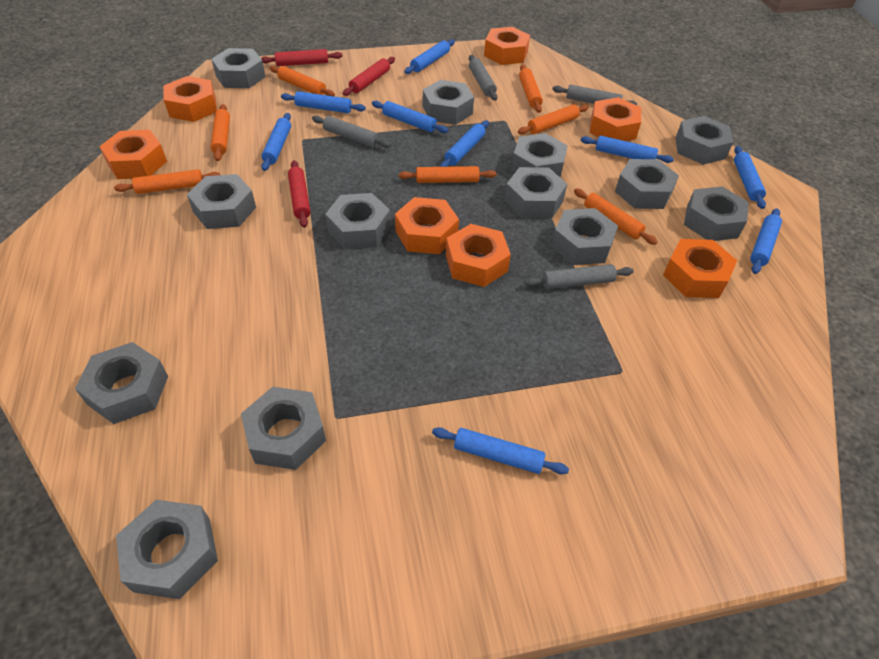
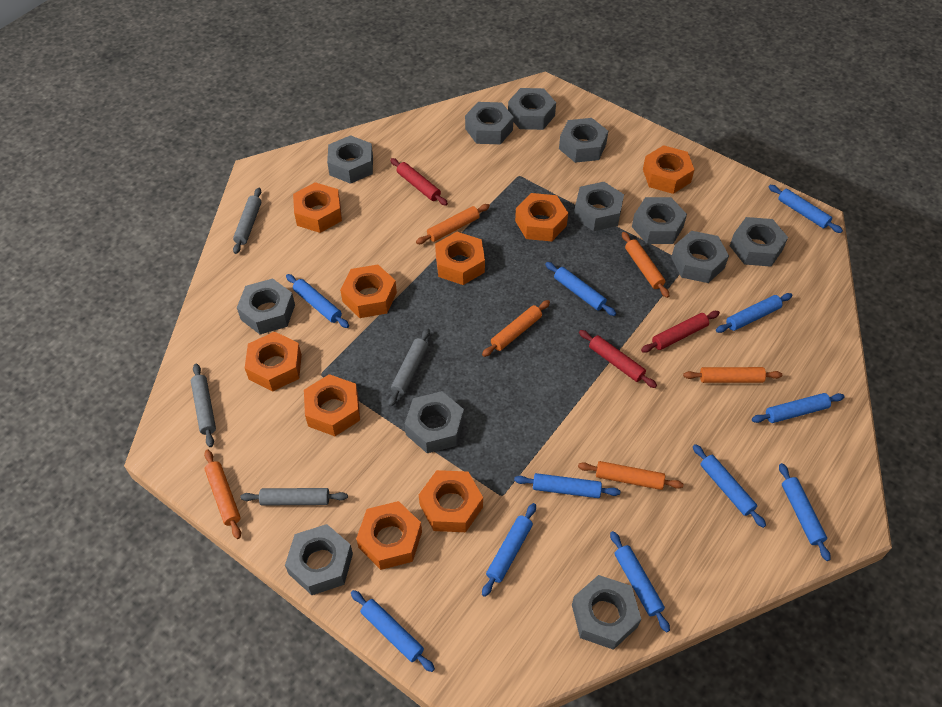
blue rolling pin: [261,113,291,171] [281,91,366,113] [372,101,448,133] [404,39,455,74] [432,427,569,474] [440,120,489,167] [580,136,674,163] [734,146,766,209] [750,208,782,274] = 9 -> [286,274,349,328] [351,590,435,672] [482,503,536,597] [514,473,620,498] [545,262,616,316] [610,531,670,632] [693,444,766,528] [716,293,792,333] [752,393,844,423] [769,185,843,233] [779,463,831,561] = 11
grey nut: [75,342,168,424] [116,500,218,599] [187,174,256,229] [211,48,265,88] [241,387,326,470] [325,193,391,249] [423,80,474,125] [504,167,567,218] [511,133,568,178] [551,208,618,265] [615,159,679,209] [676,116,733,165] [684,187,749,241] = 13 -> [237,279,295,334] [285,524,353,595] [327,135,373,184] [405,391,464,453] [465,102,514,144] [508,88,556,130] [559,118,608,163] [572,575,641,650] [574,182,624,231] [632,197,687,244] [671,231,729,283] [730,217,788,267] = 12
orange nut: [99,130,167,179] [163,76,217,122] [395,197,459,254] [446,224,511,287] [484,27,530,65] [590,97,641,141] [663,239,737,298] = 7 -> [245,332,302,392] [293,182,342,233] [304,374,360,436] [340,264,397,318] [356,501,422,570] [419,470,483,532] [435,232,485,285] [515,193,568,241] [643,145,695,194] = 9
orange rolling pin: [114,169,220,194] [211,104,230,161] [269,66,335,96] [399,166,497,183] [518,104,589,134] [519,65,543,113] [574,189,658,245] = 7 -> [204,450,241,539] [416,204,490,244] [482,300,550,357] [578,461,684,490] [622,232,669,298] [683,367,782,383] = 6

